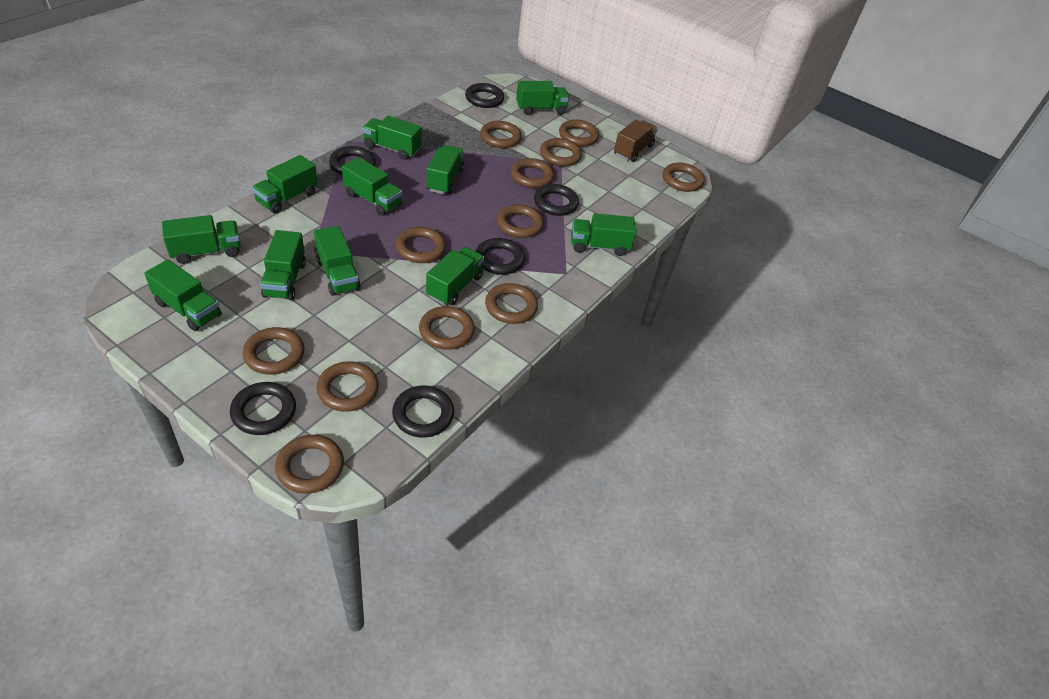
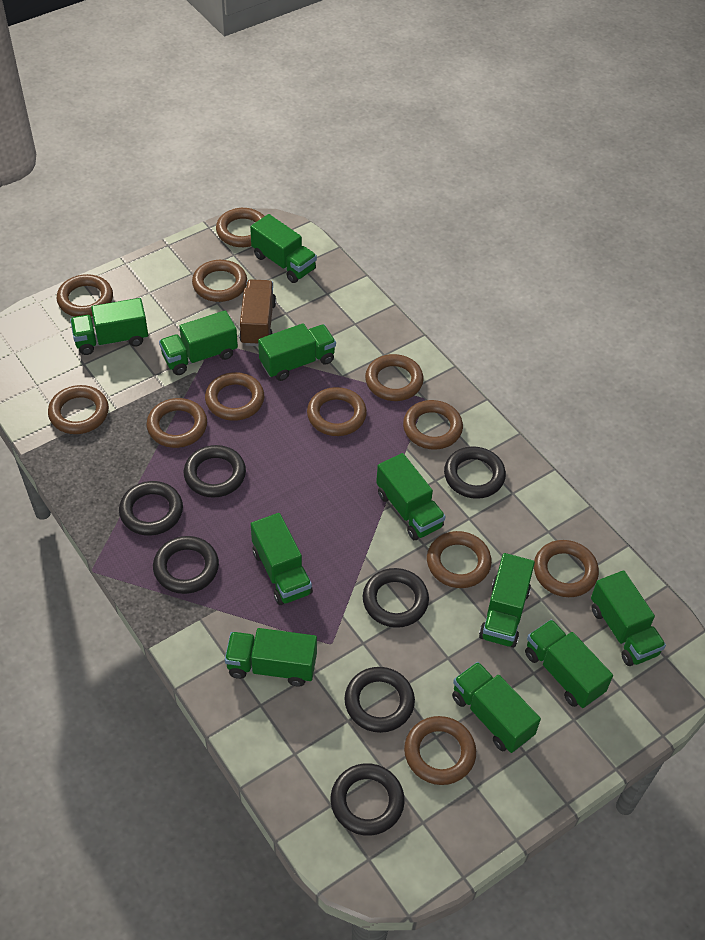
black ring: [230,382,296,435] [329,146,375,175] [392,385,454,438] [465,83,504,108] [476,238,525,275] [534,184,579,216] = 6 -> [119,481,183,536] [153,536,219,594] [184,445,246,498] [331,763,405,836] [344,667,415,733] [363,568,429,628] [444,446,506,499] = 7

